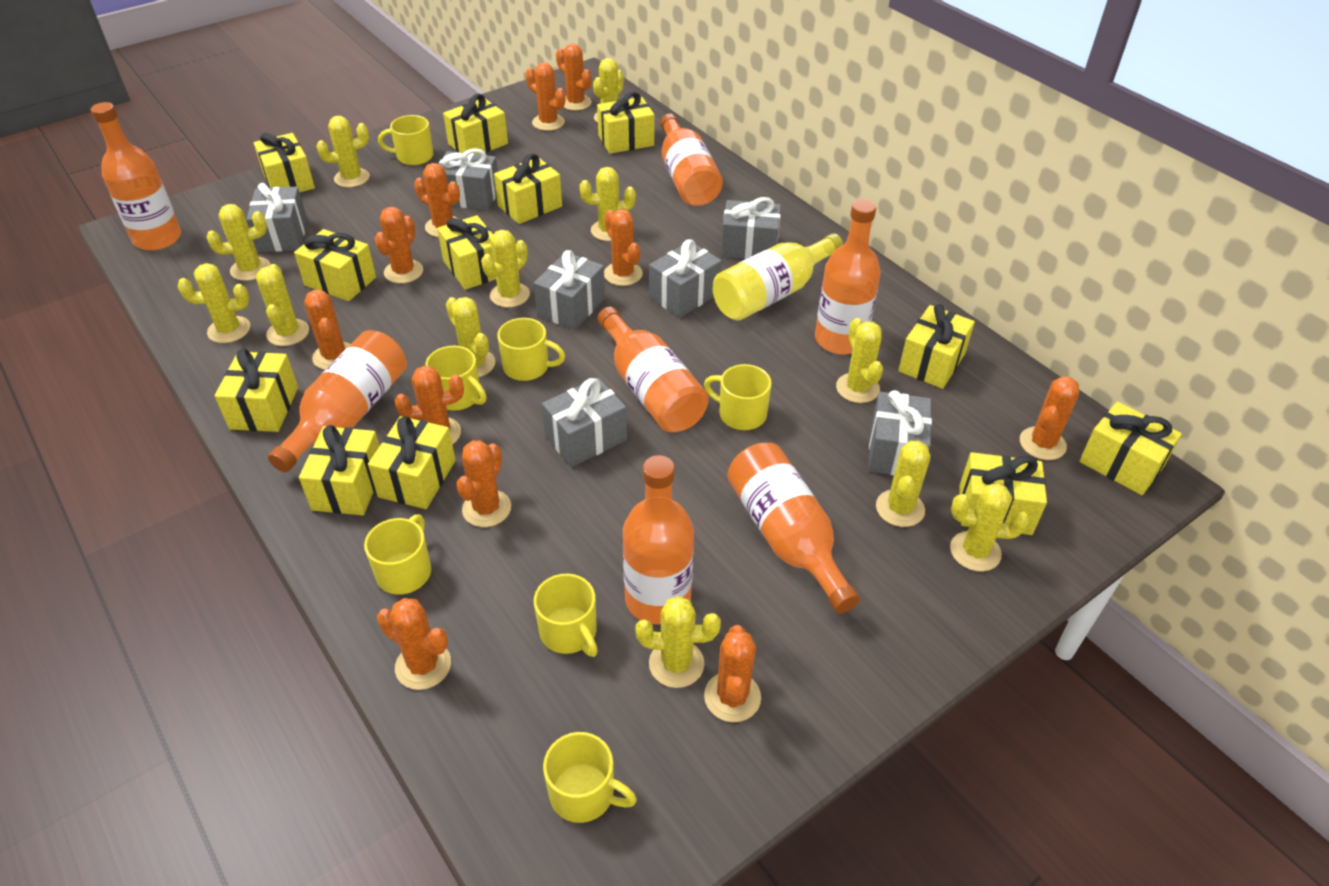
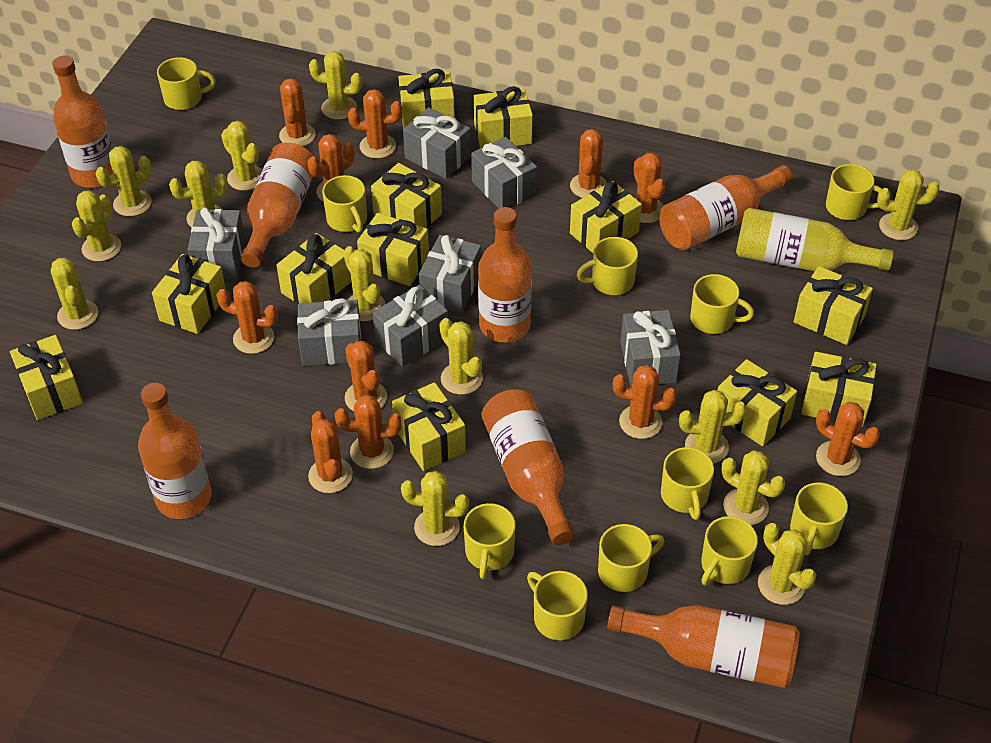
yellow cactus: [178,263,250,343] [207,204,270,281] [256,264,309,346] [316,116,370,187] [446,297,495,377] [481,230,530,308] [580,167,636,241] [593,58,624,123] [636,596,721,688] [836,318,883,403] [876,441,930,527] [950,483,1029,572] = 12 -> [51,258,98,330] [72,191,121,262] [96,146,152,216] [169,161,228,227] [221,121,262,191] [309,51,362,120] [344,246,385,321] [401,471,469,546] [439,318,483,395] [679,390,747,464] [721,450,785,525] [758,523,816,605] [877,169,939,240] = 13
yellow mug: [364,514,431,595] [378,115,433,165] [425,346,487,411] [497,318,565,381] [534,574,598,657] [543,732,637,823] [704,364,772,430] = 7 -> [157,57,216,110] [322,175,367,233] [464,503,515,579] [527,571,588,640] [577,237,638,295] [598,524,664,592] [661,447,714,520] [690,274,754,334] [701,516,758,586] [790,482,848,555] [826,164,882,220] = 11

